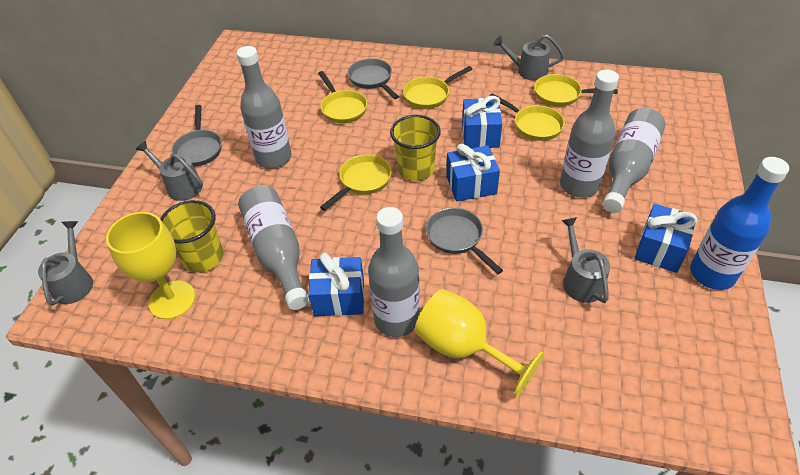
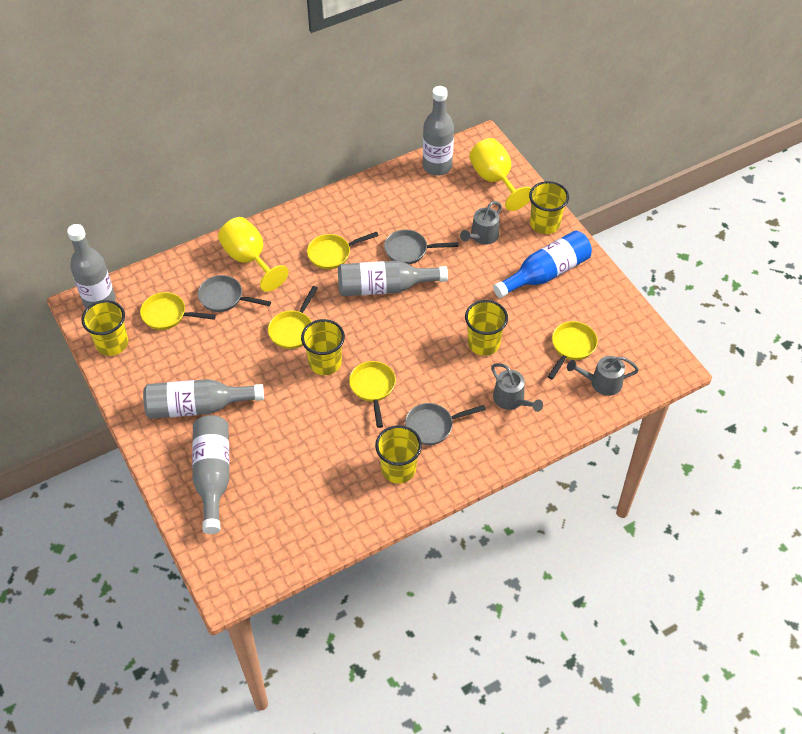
blue gift: [308,252,364,316] [446,144,500,202] [462,96,502,148] [635,204,698,273] = 4 -> none = 0
grey watering can: [38,221,93,306] [136,141,203,201] [493,35,564,80] [561,217,610,303] = 4 -> [460,201,502,245] [491,363,543,412] [567,356,639,396] = 3
yellow cup: [160,200,223,273] [390,115,441,181] = 2 -> [81,300,128,356] [301,319,345,375] [375,425,422,484] [465,300,508,356] [529,181,569,234] = 5

